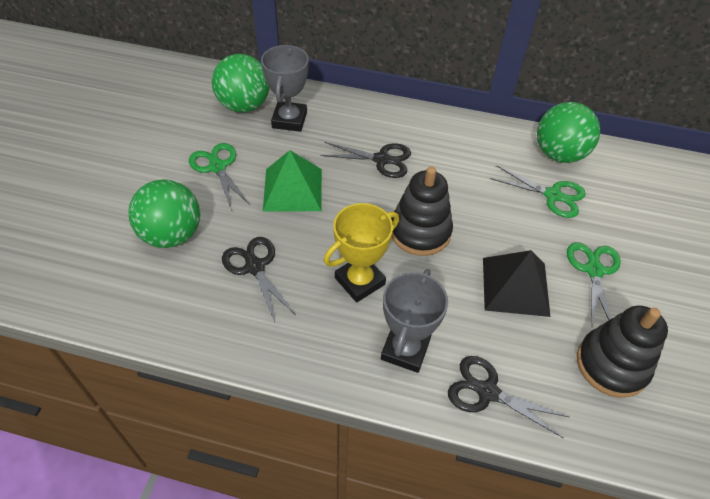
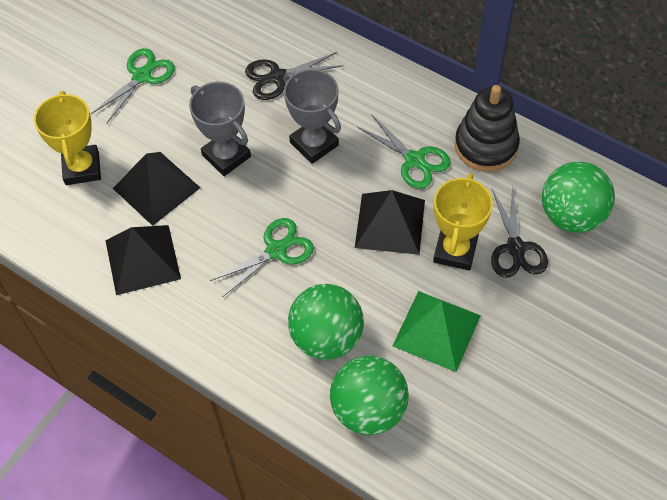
black pyramid: [483,250,551,317] = 1 -> [105,225,181,295] [113,152,200,226] [355,190,425,255] = 3
black scissors: [222,237,296,322] [320,142,411,178] [448,356,569,438] = 3 -> [245,52,343,100] [491,187,548,278] = 2
black stacking toy: [391,166,453,256] [577,306,668,398] = 2 -> [455,85,520,172] = 1
yellow trophy: [324,203,399,302] = 1 -> [34,91,101,185] [433,173,493,271] = 2

